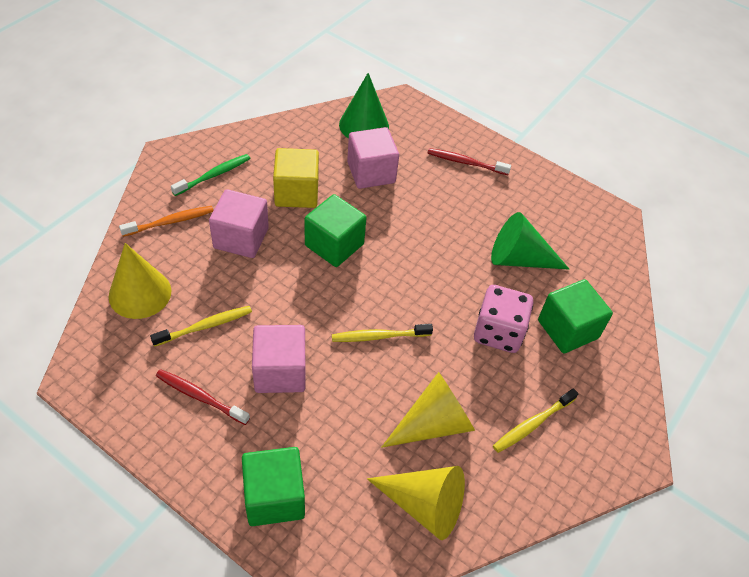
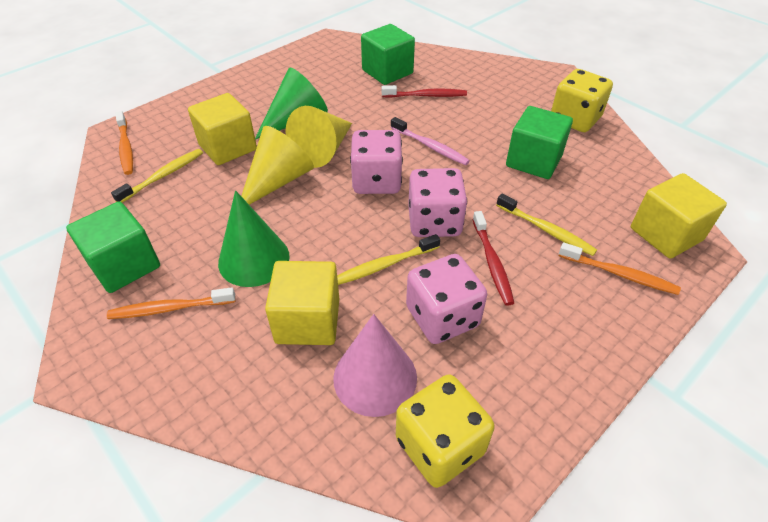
green toothbrush: [171,154,251,196] = 1 -> none = 0
orange toothbrush: [119,206,214,237] = 1 -> [107,287,236,319] [115,111,133,175] [559,242,681,295] = 3
pink cone: none = 0 -> [333,314,417,417] = 1
pink cube: [209,189,269,258] [252,325,306,393] [347,127,399,189] = 3 -> none = 0
pink dice: [474,285,533,353] = 1 -> [350,130,403,194] [406,254,487,344] [408,168,467,237] = 3
pink toothbrush: none = 0 -> [391,117,470,165] = 1
yellow cone: [109,243,171,319] [367,466,465,540] [381,372,475,448] = 3 -> [241,126,314,205] [285,106,352,168] = 2
yellow cube: [273,148,319,208] = 1 -> [188,93,257,165] [265,261,339,345] [631,173,727,259] = 3
yellow dice: none = 0 -> [396,374,495,488] [551,69,613,132] = 2

